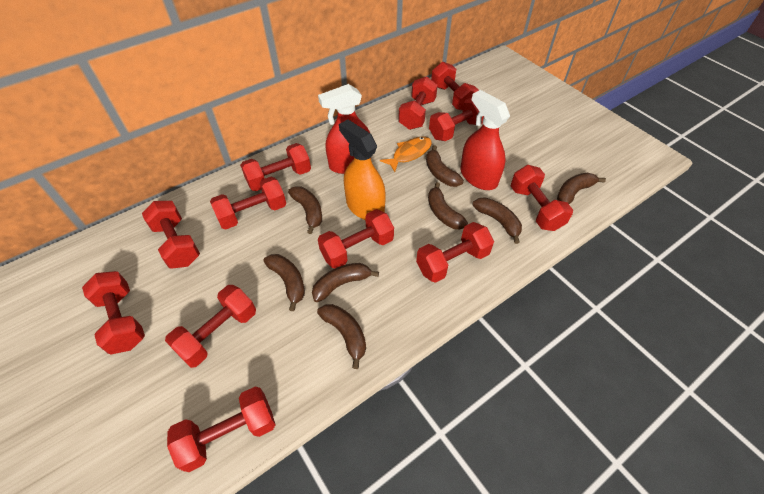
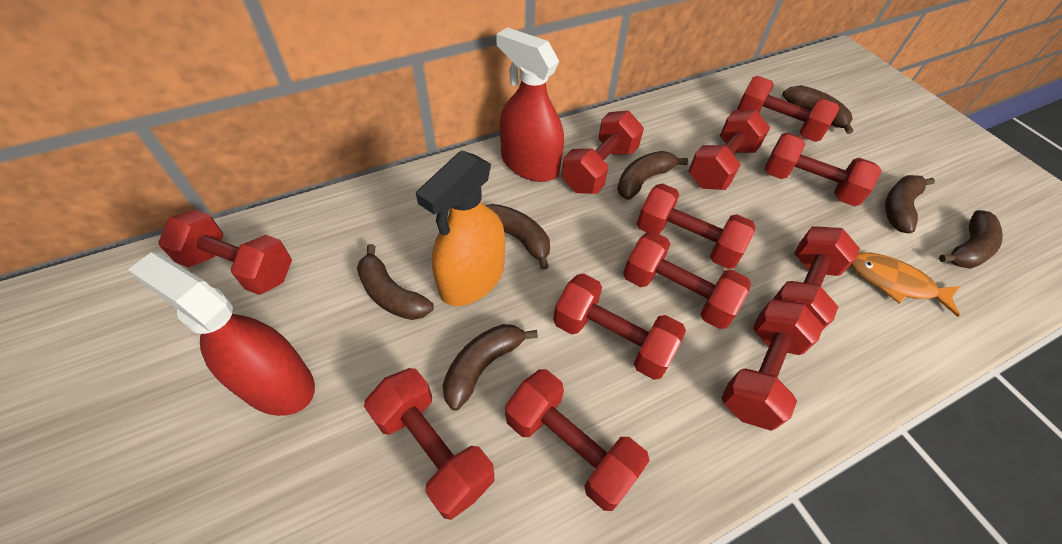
brown banana: [263,254,305,311] [288,186,322,234] [312,263,379,302] [317,304,366,369] [426,145,464,187] [428,182,468,229] [472,197,522,244] [557,173,606,204] = 8 -> [357,244,434,320] [443,324,538,411] [485,204,550,270] [617,151,688,200] [782,85,853,134] [885,175,935,234] [939,210,1003,269] = 7

